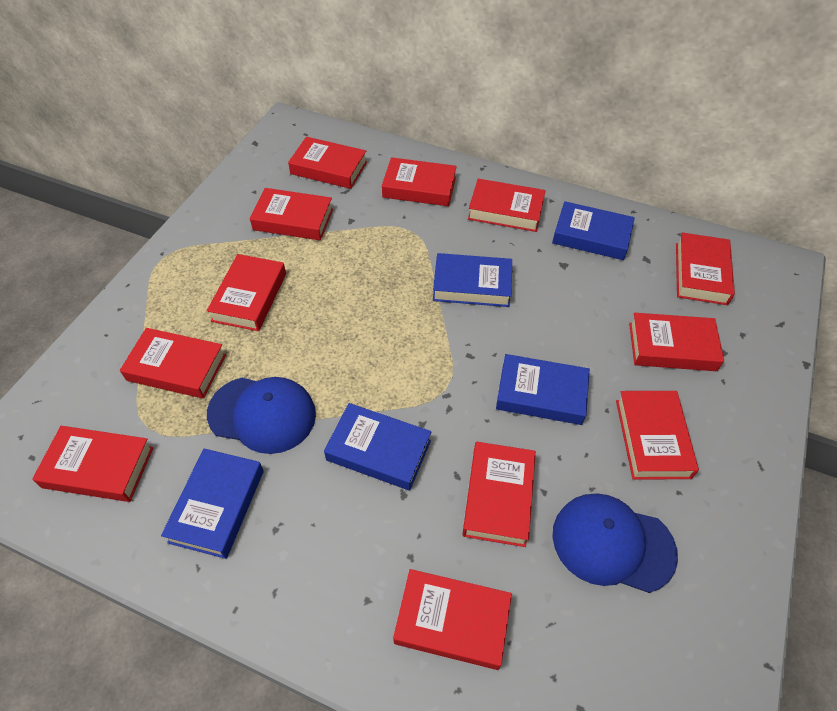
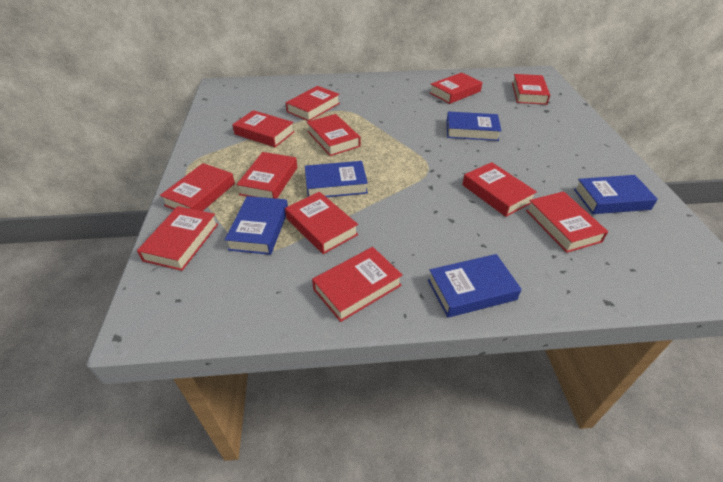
blue cap: [207,377,316,454] [552,494,678,593] = 2 -> none = 0

